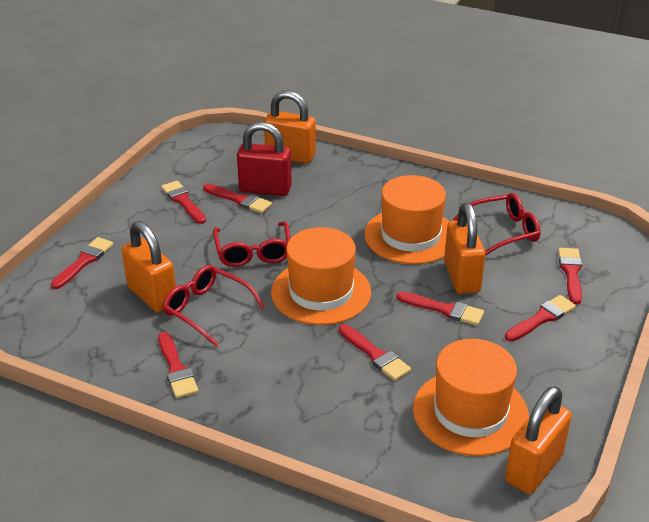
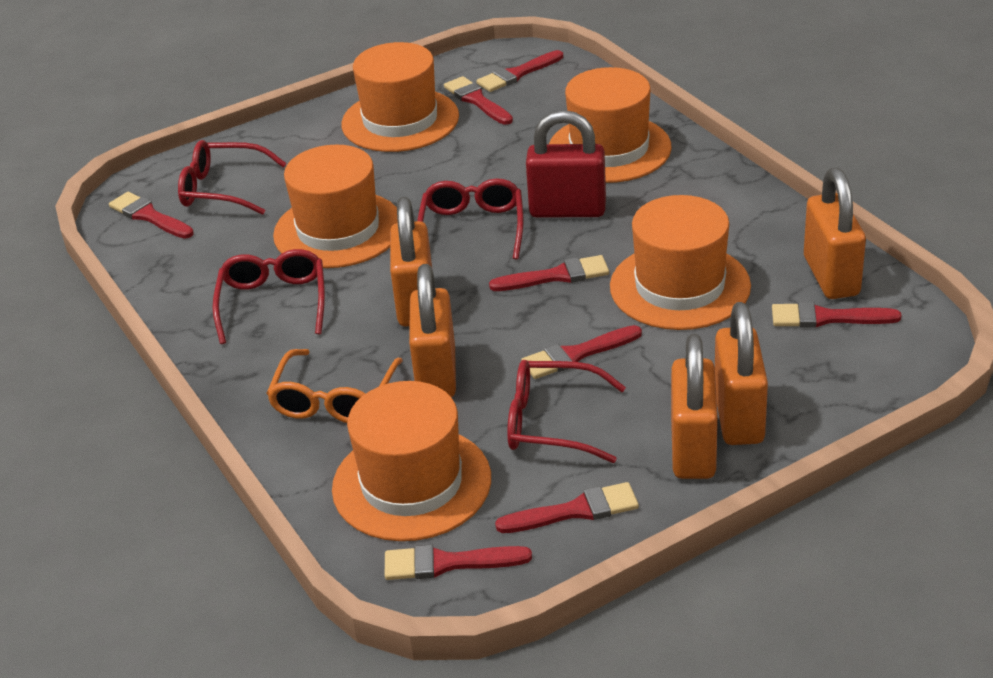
orange glasses: none = 0 -> [266,349,403,423] = 1
orange hat: [271,227,371,325] [364,175,450,264] [413,339,529,456] = 3 -> [273,145,398,268] [332,381,491,541] [341,42,459,152] [549,67,672,183] [610,195,751,330] = 5
orange padlock: [122,221,176,312] [264,91,316,164] [444,203,485,294] [505,386,572,494] = 4 -> [390,197,432,326] [409,264,456,397] [671,334,718,479] [715,302,768,445] [804,168,866,299] = 5
red glasses: [163,265,265,347] [213,222,290,267] [453,193,541,256] = 3 -> [178,140,287,215] [212,249,325,344] [417,178,523,260] [507,360,626,463] = 4

